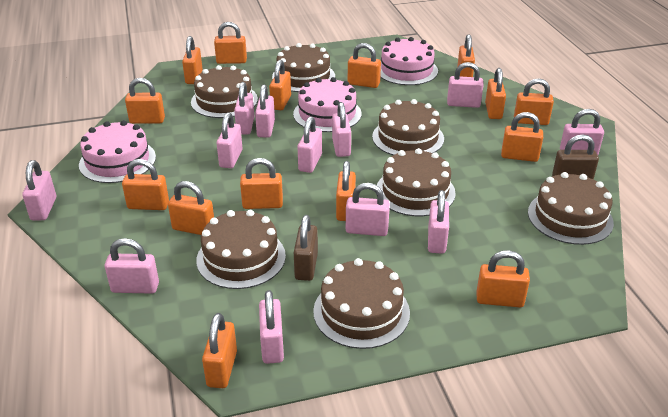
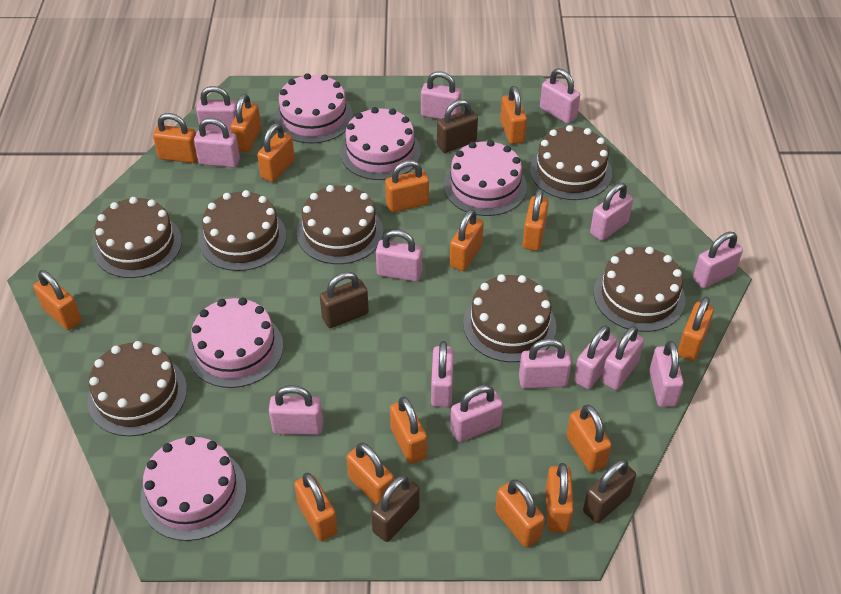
brown padlock: [294,215,318,281] [552,134,599,180] = 2 -> [320,272,369,328] [371,475,420,542] [437,99,478,153] [583,459,636,523] = 4
pink cake: [79,120,156,183] [293,77,362,132] [380,37,438,85] = 3 -> [140,436,246,541] [188,298,283,388] [274,73,353,143] [340,107,421,180] [444,140,527,216] = 5
pink padlock: [22,160,56,220] [105,238,159,294] [217,112,243,168] [234,82,254,134] [255,84,275,138] [259,290,284,364] [298,116,322,173] [332,102,351,157] [346,183,390,236] [428,190,449,254] [447,62,484,108] [560,109,604,155] = 12 -> [194,118,240,168] [196,86,237,133] [269,385,323,435] [376,230,422,282] [421,71,461,119] [431,341,454,407] [450,385,503,442] [519,339,571,389] [540,68,580,124] [574,326,617,389] [590,183,633,241] [602,326,644,390] [649,341,684,407] [693,232,743,288] = 14

